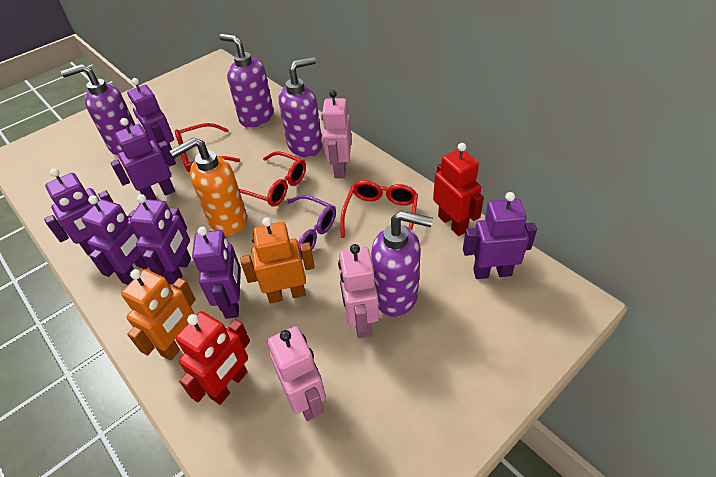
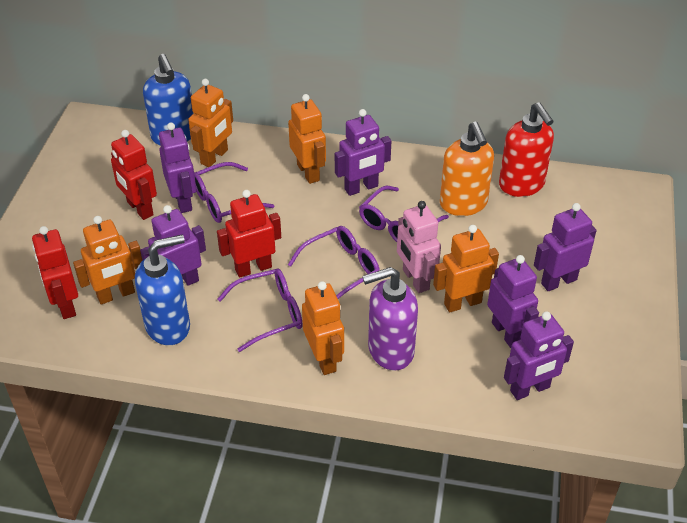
blue soap dispenser: none = 0 -> [135,235,190,345] [143,54,194,146] = 2
orange robot: [121,269,196,361] [240,217,315,304] = 2 -> [73,216,142,304] [188,79,233,167] [288,94,326,184] [302,281,344,375] [433,225,499,312] = 5
pink robot: [267,326,326,421] [321,90,352,178] [338,244,379,338] = 3 -> [397,201,441,293] = 1
purple glasses: [252,195,336,259] = 1 -> [194,162,274,223] [217,269,303,352] [288,226,380,299] [359,186,449,242] = 4
purple robot: [44,168,114,256] [81,195,148,285] [110,118,176,200] [127,78,175,159] [130,194,191,285] [192,226,241,319] [463,192,537,279] = 7 -> [140,205,206,286] [159,122,196,213] [335,109,391,196] [487,255,539,348] [504,312,574,400] [534,203,597,291] = 6
purple soap dispenser: [61,64,135,155] [219,34,274,128] [279,57,323,157] [371,211,433,317] = 4 -> [362,267,418,371] = 1
red glasses: [175,123,240,172] [239,151,306,206] [340,180,418,238] = 3 -> none = 0
red robot: [176,311,250,405] [433,143,484,236] = 2 -> [32,226,78,319] [111,130,157,220] [217,190,281,278] = 3
red soap dispenser: none = 0 -> [499,102,554,197] = 1

